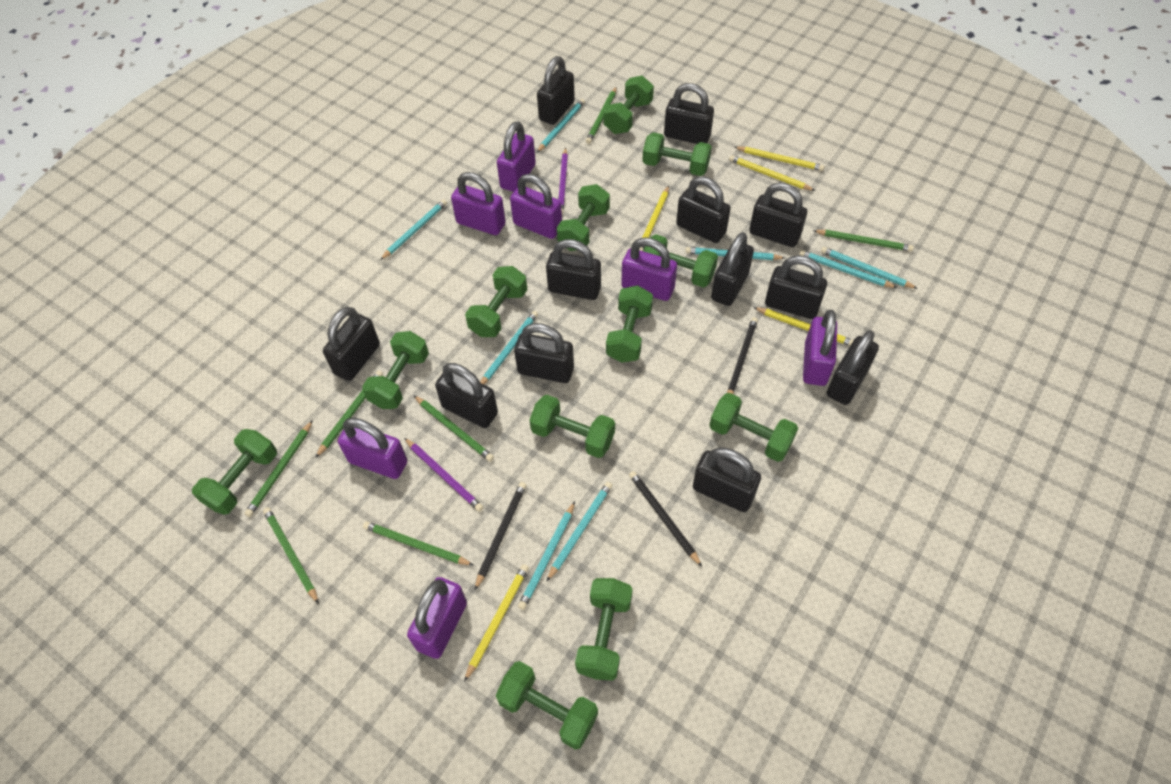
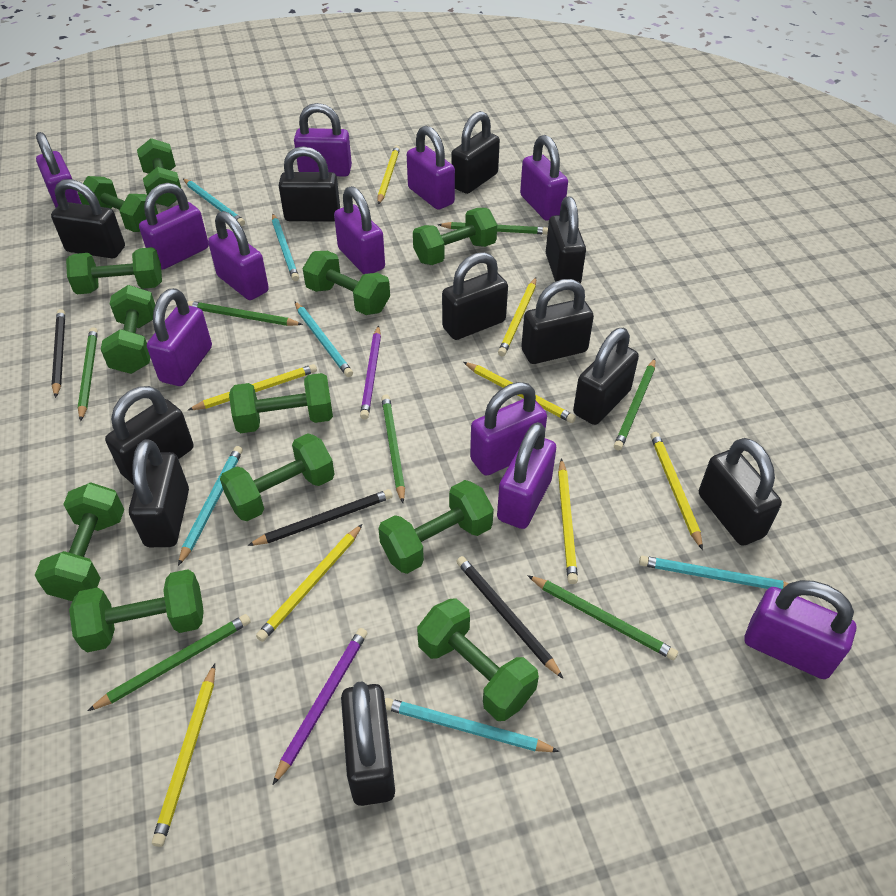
black padlock: [323,307,380,381] [435,363,498,428] [514,323,574,383] [537,56,575,125] [546,239,601,300] [664,83,714,144] [676,177,731,243] [693,447,761,512] [711,232,754,306] [749,183,807,247] [765,255,827,319] [827,330,879,405] = 12 -> [51,179,125,258] [105,386,193,485] [129,439,189,547] [279,146,340,222] [341,681,395,806] [442,252,508,340] [451,111,500,194] [521,279,594,364] [546,196,586,284] [573,328,639,425] [699,438,782,546] = 11
purple padlock: [338,418,407,479] [407,577,467,659] [451,172,506,235] [497,121,536,192] [510,174,562,239] [621,237,677,301] [803,310,837,386] = 7 -> [36,132,82,208] [139,183,209,270] [147,288,212,386] [208,211,269,300] [294,103,352,177] [334,186,385,274] [407,126,455,210] [470,382,547,476] [497,422,556,529] [520,135,568,221] [745,580,856,679] = 11
turquoise pencil: [380,199,447,260] [480,311,538,385] [518,501,575,610] [537,99,585,153] [546,482,612,582] [685,247,785,260] [799,250,897,288] [821,247,918,289] = 8 -> [178,446,243,566] [183,179,245,226] [272,214,299,281] [294,301,353,377] [385,698,559,752] [639,556,789,589] = 6
yellow pencil: [464,564,529,682] [639,186,669,251] [729,155,815,191] [735,146,824,171] [753,307,854,346] = 5 -> [152,664,215,847] [188,364,317,410] [256,524,363,642] [378,145,400,205] [463,362,576,423] [498,277,536,356] [558,458,578,584] [651,432,703,550] = 8

